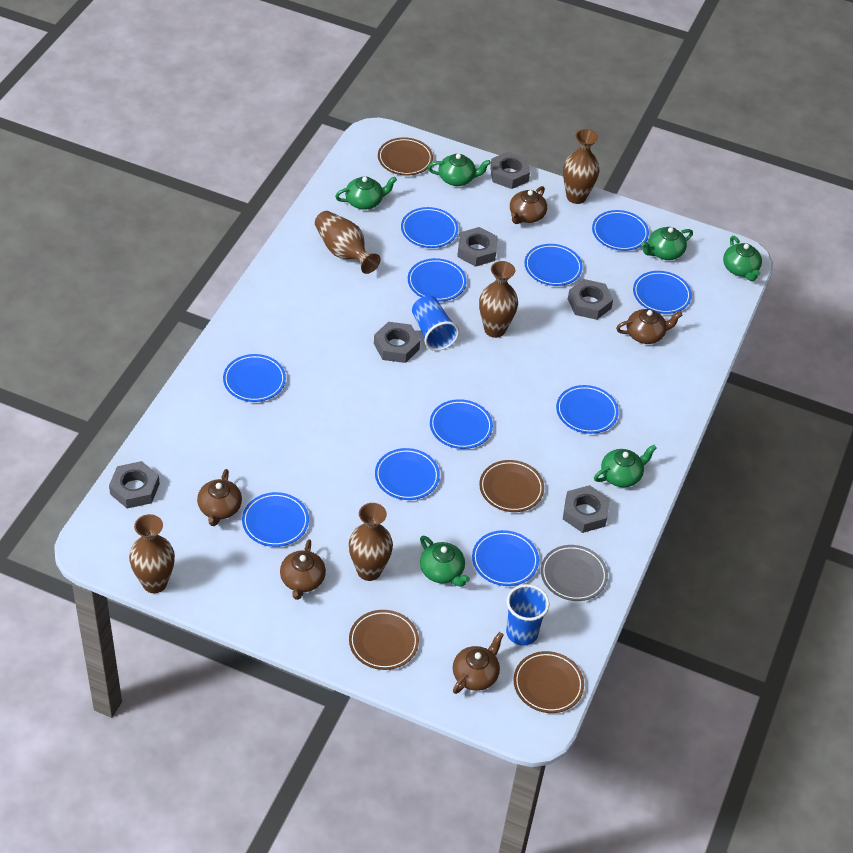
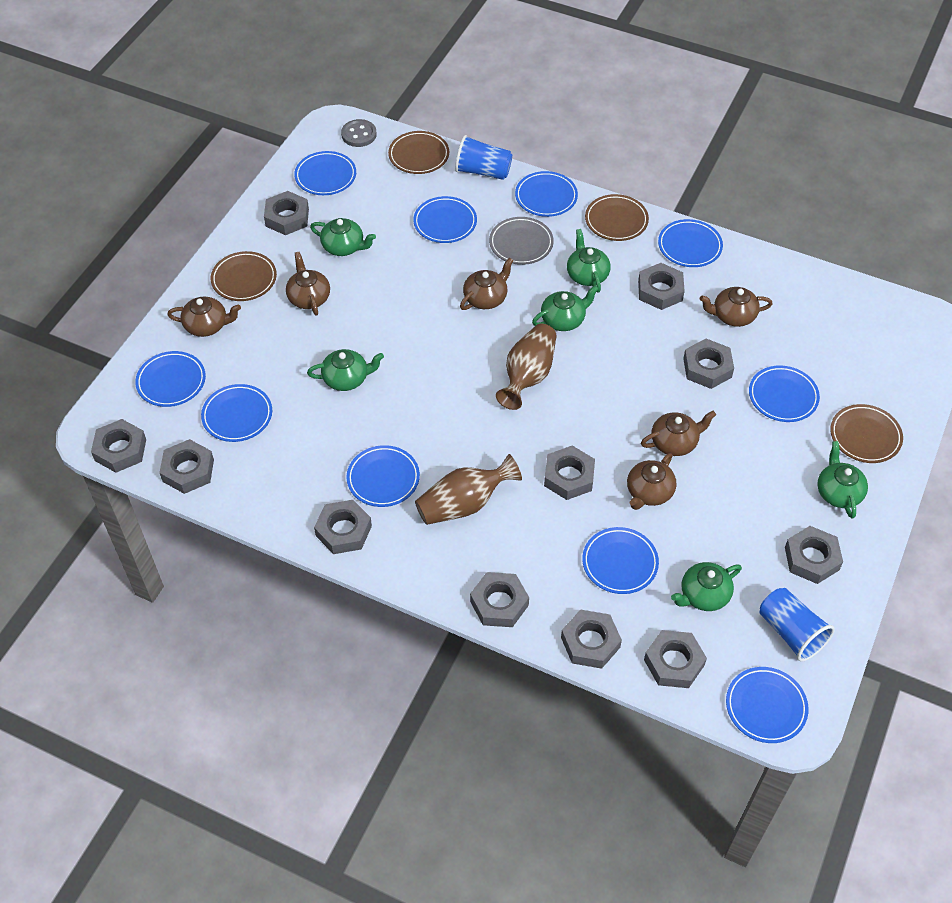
blue plate: [223,354,286,402] [242,492,309,547] [375,448,440,500] [401,207,458,248] [408,258,467,302] [430,399,493,449] [472,530,539,586] [524,244,583,286] [556,385,619,434] [592,210,649,251] [633,271,692,314] = 11 -> [135,351,206,407] [201,384,272,442] [294,151,356,195] [346,445,420,507] [413,196,477,243] [515,171,578,217] [582,527,659,594] [658,219,723,267] [726,667,809,743] [749,365,820,422] = 10
brown teapot: [197,469,242,526] [280,539,326,600] [453,632,504,694] [510,186,547,224] [616,309,683,344] = 5 -> [167,297,241,337] [286,252,330,316] [460,257,514,310] [627,453,676,510] [641,411,716,456] [700,287,773,327] = 6
brown vase: [129,514,175,593] [315,211,380,274] [349,503,393,581] [479,261,518,338] [563,129,599,204] = 5 -> [415,454,522,525] [496,324,557,410] = 2
grey button: none = 0 -> [341,119,377,147] = 1
grey nut: [109,461,160,508] [374,322,420,363] [457,227,498,267] [490,151,530,189] [563,485,610,533] [568,279,613,320] = 6 -> [91,419,146,473] [160,439,214,494] [264,191,309,235] [314,500,372,554] [470,572,529,627] [544,446,595,500] [561,609,622,669] [638,263,685,310] [644,630,707,688] [683,339,734,389] [785,526,843,584] = 11

